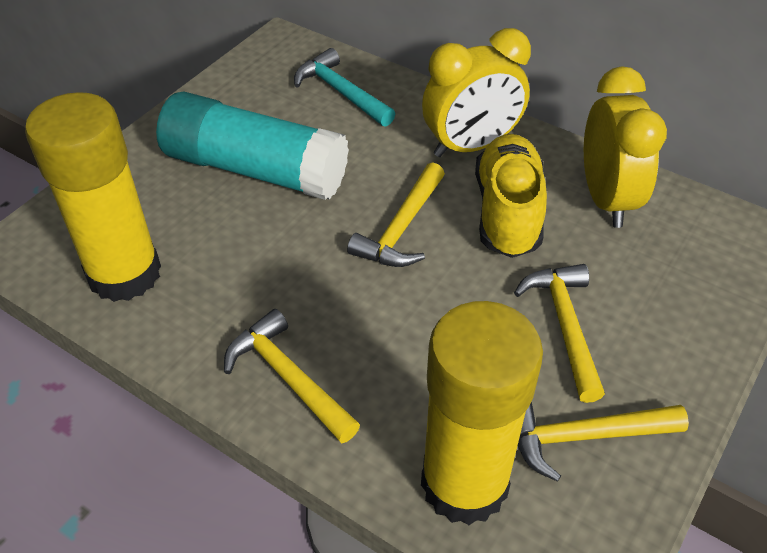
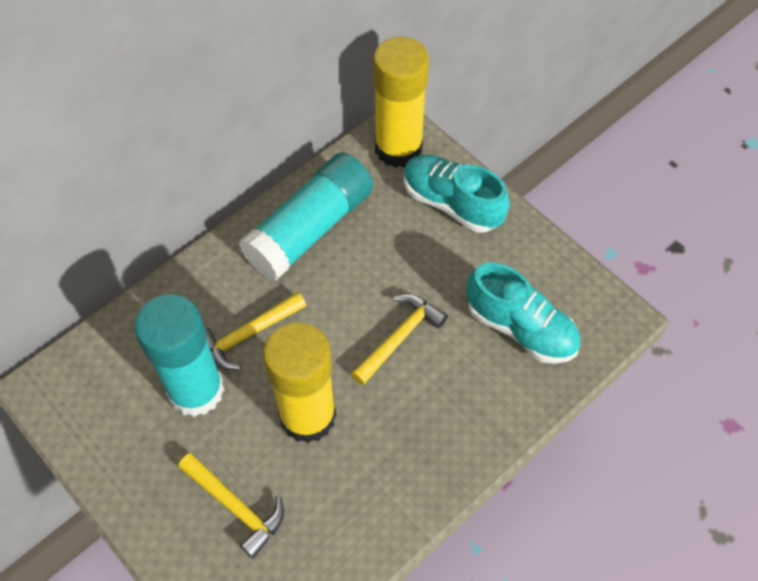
turquoise glue stick: [156,91,349,200] = 1 -> [134,294,224,417] [239,152,373,281] = 2
turquoise hammer: [294,48,395,127] = 1 -> none = 0
turquoise shoe: none = 0 -> [404,155,510,233] [467,263,581,364] = 2
yellow clock: [422,28,531,157] [584,66,667,228] = 2 -> none = 0
yellow hammer: [224,309,360,443] [347,162,445,267] [514,264,605,403] [518,402,689,482] = 4 -> [178,453,284,558] [205,292,306,370] [351,294,448,385] = 3
yellow shoe: [475,134,547,258] = 1 -> none = 0

